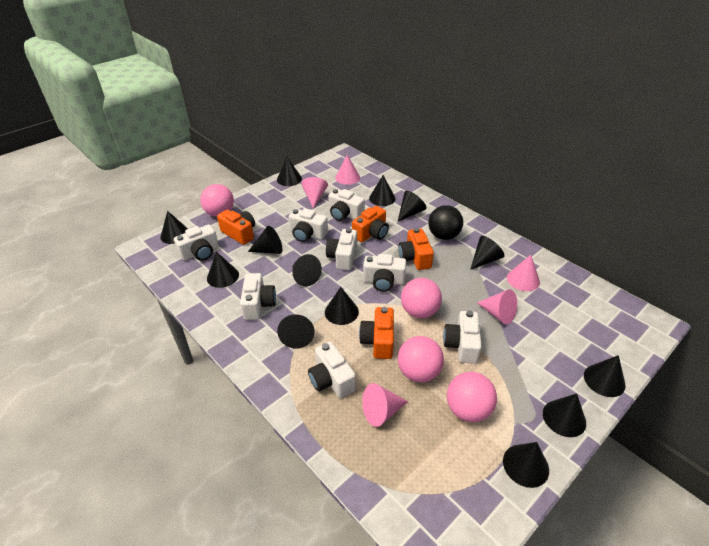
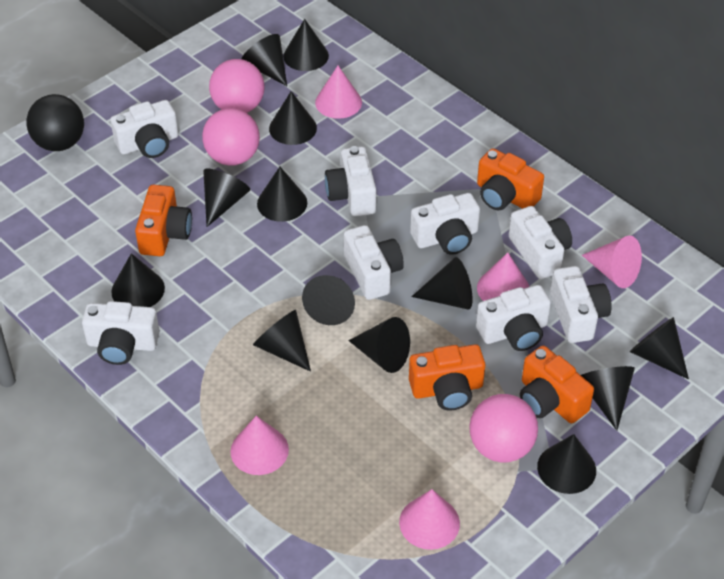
pink ball: [200,184,234,217] [398,336,444,382] [401,278,442,318] [447,372,497,422] = 4 -> [202,108,260,166] [209,59,265,113] [469,394,538,463] = 3

